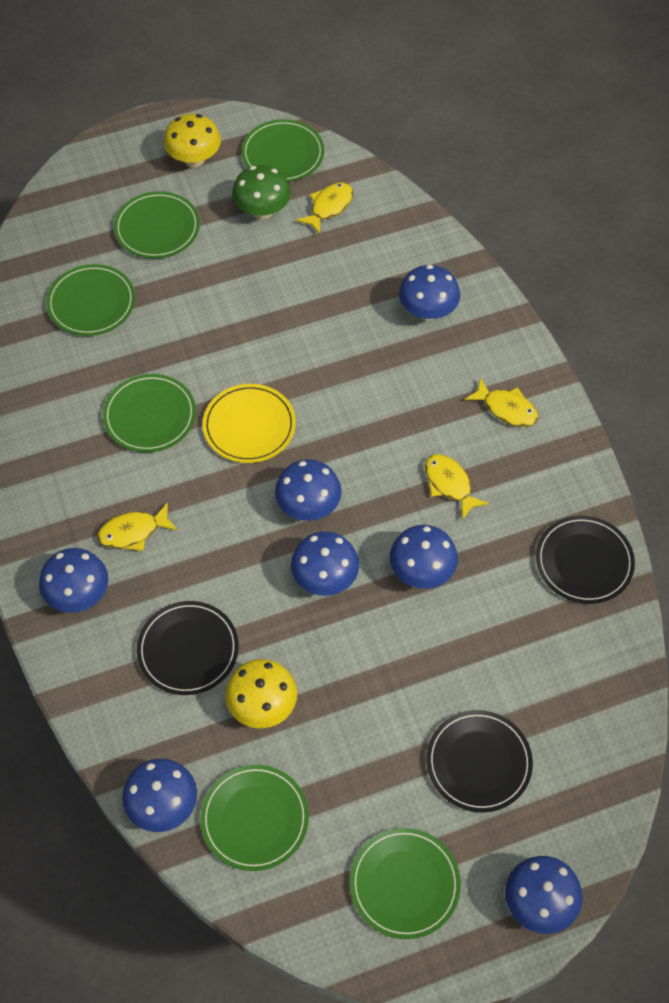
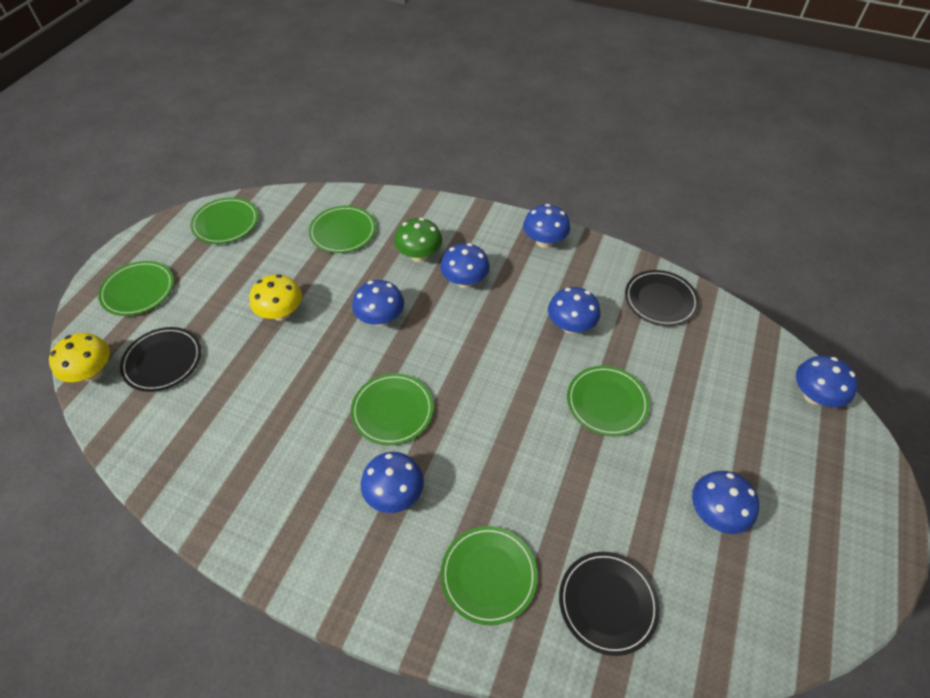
yellow fish: [97,503,178,551] [296,182,353,235] [425,454,489,520] [464,377,539,427] = 4 -> none = 0
yellow plate: [203,384,296,463] = 1 -> none = 0

